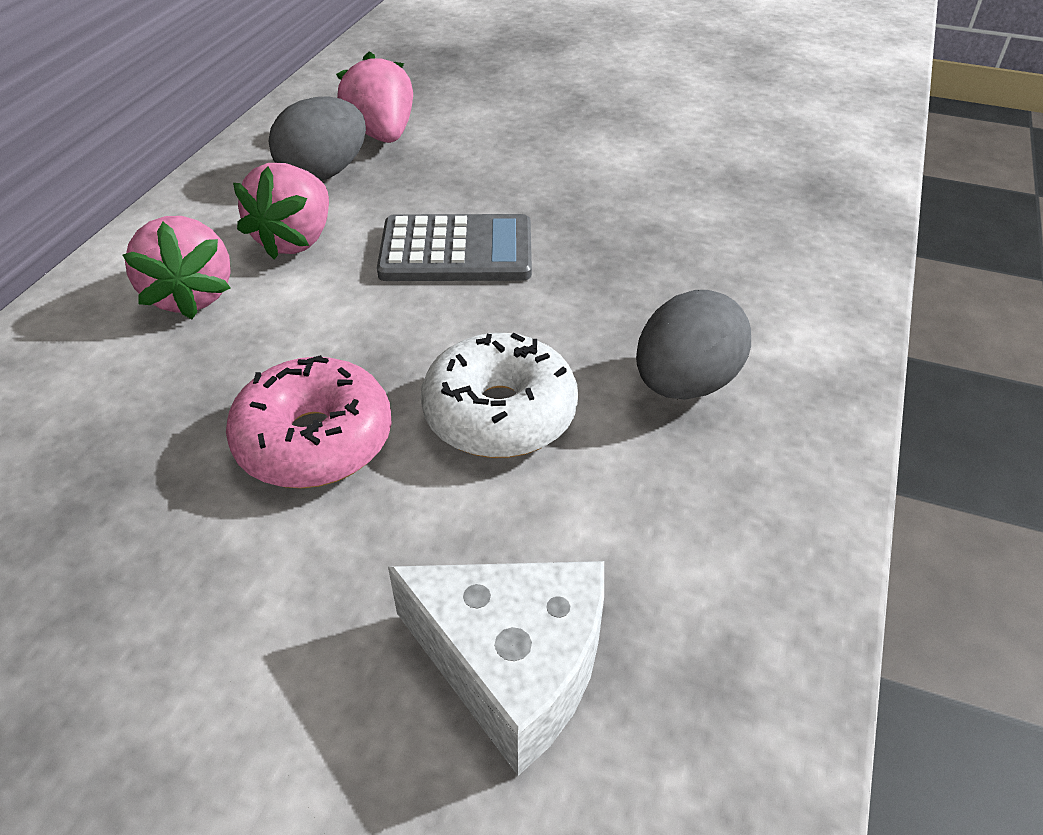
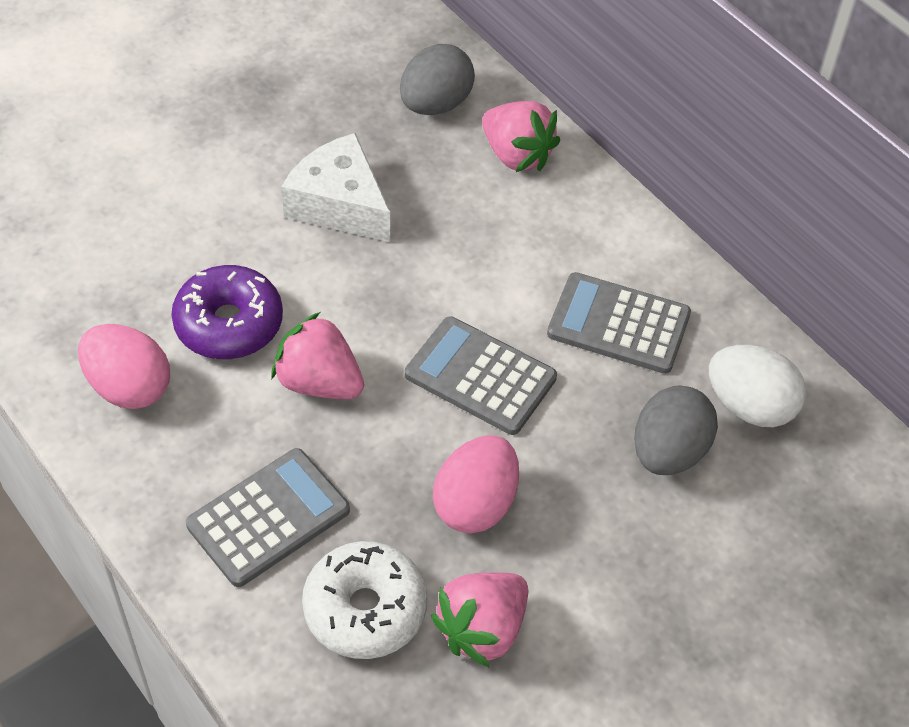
grey calculator: [377,214,532,281] = 1 -> [186,448,350,587] [405,316,557,435] [547,272,691,374] = 3
pink donut: [226,355,392,488] = 1 -> none = 0
pink egg: none = 0 -> [78,324,170,409] [433,435,519,533] = 2
purple donut: none = 0 -> [171,265,283,359] = 1
white egg: none = 0 -> [709,345,806,427] = 1

